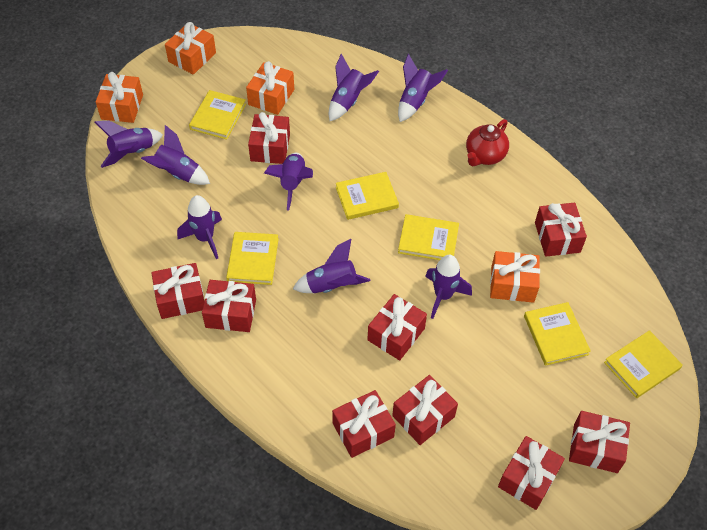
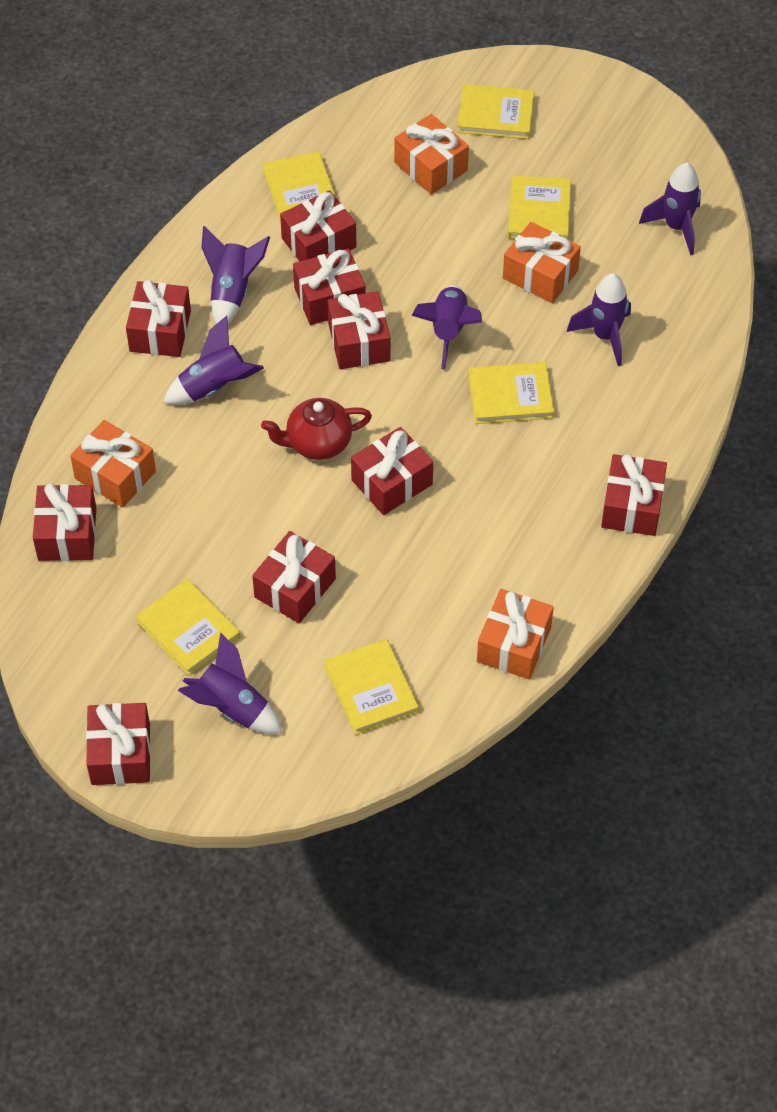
purple rocket: [95,121,163,168] [141,125,210,185] [177,195,222,259] [264,153,313,210] [293,239,370,293] [329,54,379,121] [398,54,448,122] [425,255,472,319] = 8 -> [163,316,264,405] [178,632,282,734] [201,226,270,324] [411,285,482,369] [567,273,631,366] [639,163,701,255] = 6

